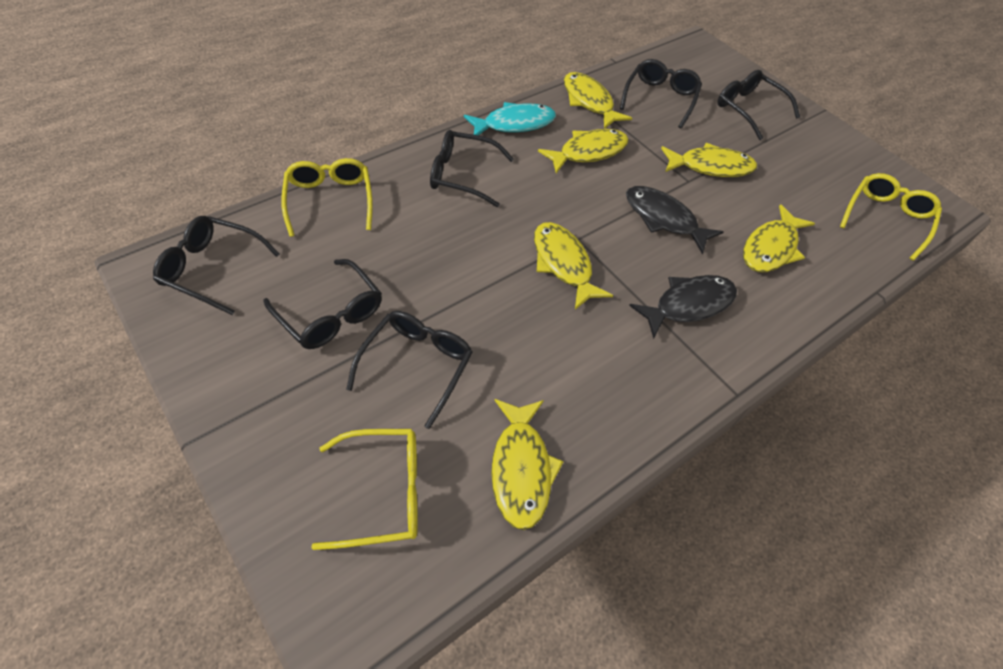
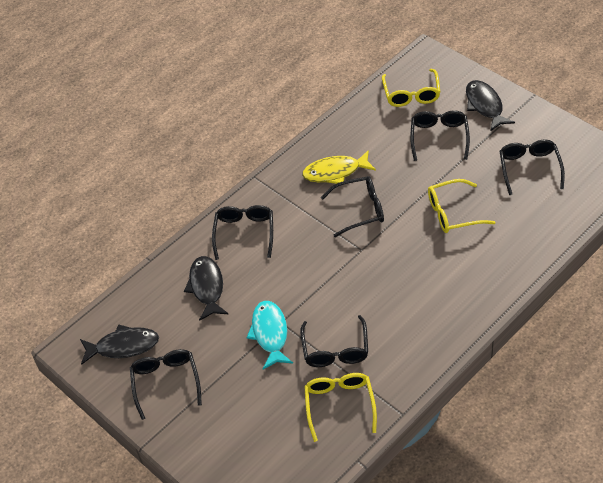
black fish: [626,186,723,254] [629,275,737,339] = 2 -> [80,324,159,365] [184,256,228,321] [466,80,515,132] = 3
yellow fish: [491,399,564,530] [534,222,613,310] [538,129,629,173] [564,72,632,129] [661,143,757,177] [743,204,815,272] = 6 -> [302,150,376,184] = 1

